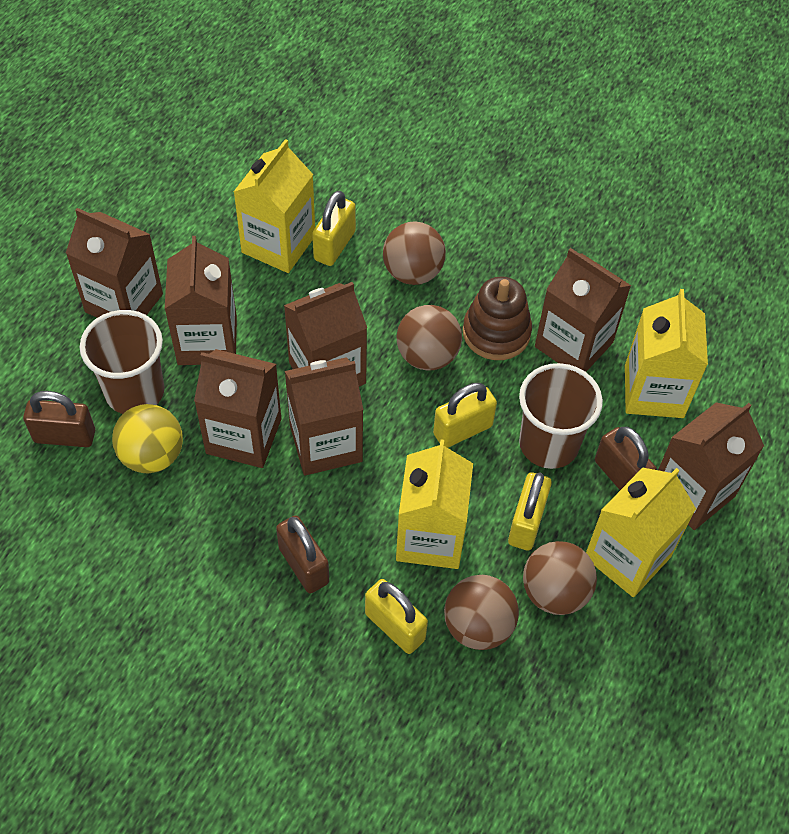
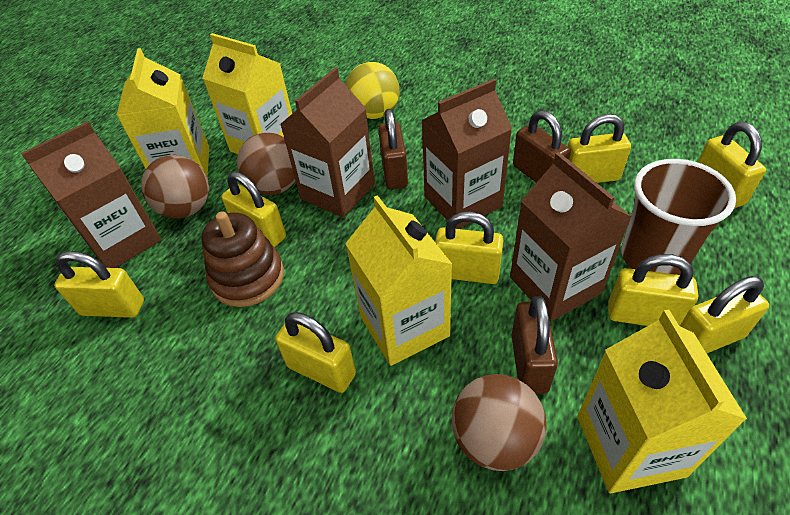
brown ball: [383,221,446,285] [397,305,462,371] [444,575,519,650] [523,541,597,615] = 4 -> [141,155,209,219] [237,132,296,195] [452,374,546,471] = 3
brown carton: [66,208,163,318] [165,236,237,365] [194,349,281,468] [284,282,367,387] [285,357,363,475] [535,248,631,372] [658,402,764,530] = 7 -> [21,121,161,268] [280,68,375,218] [422,79,512,229] [510,152,632,321] = 4
brown cup: [80,310,165,414] [519,363,603,469] = 2 -> [621,159,736,275] = 1
yellow padlock: [312,191,356,266] [365,579,428,654] [433,383,497,448] [508,472,552,551] = 4 -> [54,251,144,318] [221,172,286,247] [275,312,356,393] [435,211,503,284] [568,114,631,183] [608,254,698,326] [680,276,769,353] [698,122,766,208] = 8

